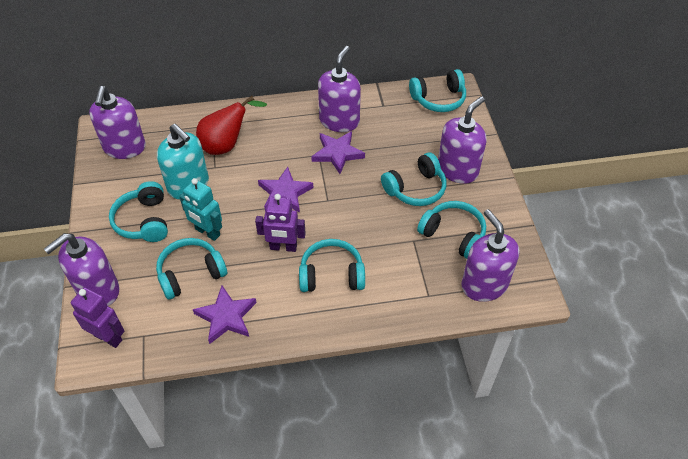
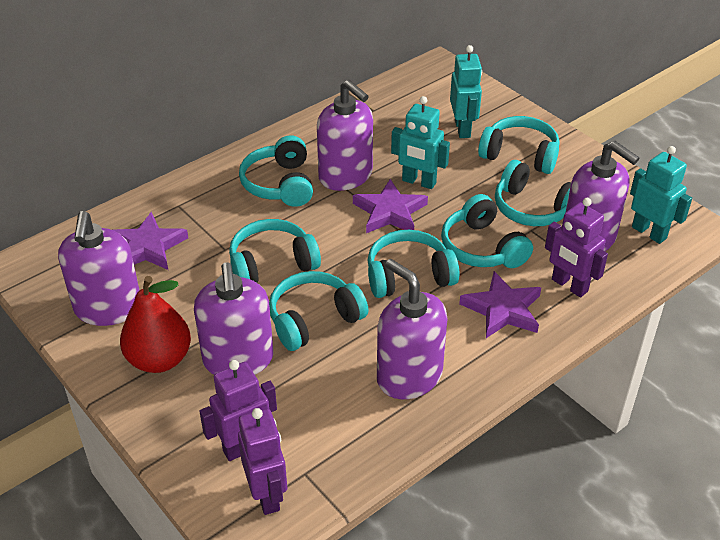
purple robot: [71,287,125,348] [255,194,306,252] = 2 -> [199,360,277,461] [238,408,287,515] [545,198,608,297] = 3
turquoise headphones: [109,181,168,242] [156,238,227,300] [299,239,365,292] [381,152,446,206] [409,69,466,112] [417,201,486,259] = 6 -> [229,219,321,283] [239,135,313,207] [269,271,369,351] [368,230,459,298] [441,194,533,268] [478,116,559,174] [495,160,571,226] = 7
turquoise robot: [179,178,222,241] = 1 -> [391,96,450,189] [450,45,482,138] [630,146,692,244] = 3
turquoise soap dispenser: [157,124,209,199] = 1 -> none = 0

